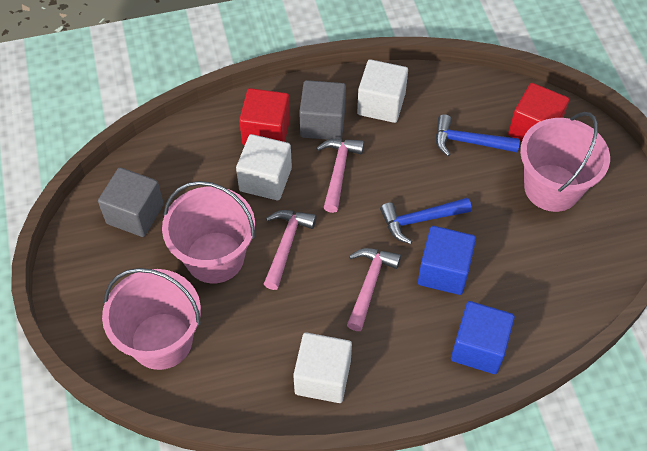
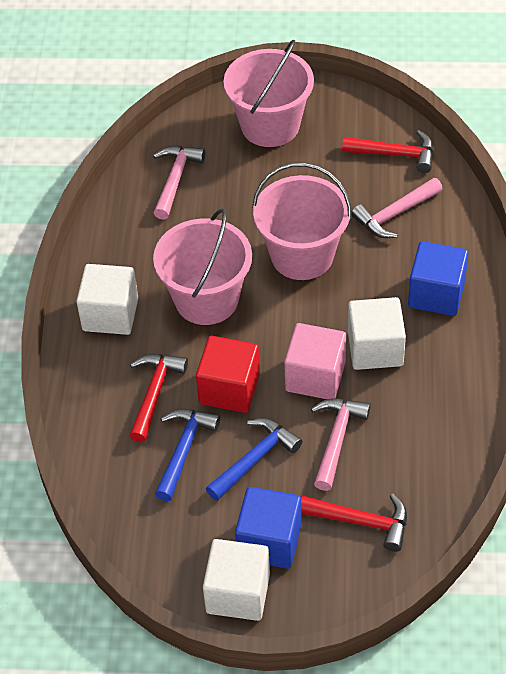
grey cube: [98,167,164,237] [299,80,346,140] = 2 -> none = 0
pink cube: none = 0 -> [284,323,346,399] = 1
red cube: [239,88,290,145] [508,83,569,141] = 2 -> [196,336,260,413] = 1
red hammer: none = 0 -> [129,354,188,443] [301,494,407,552] [342,130,433,173] = 3

